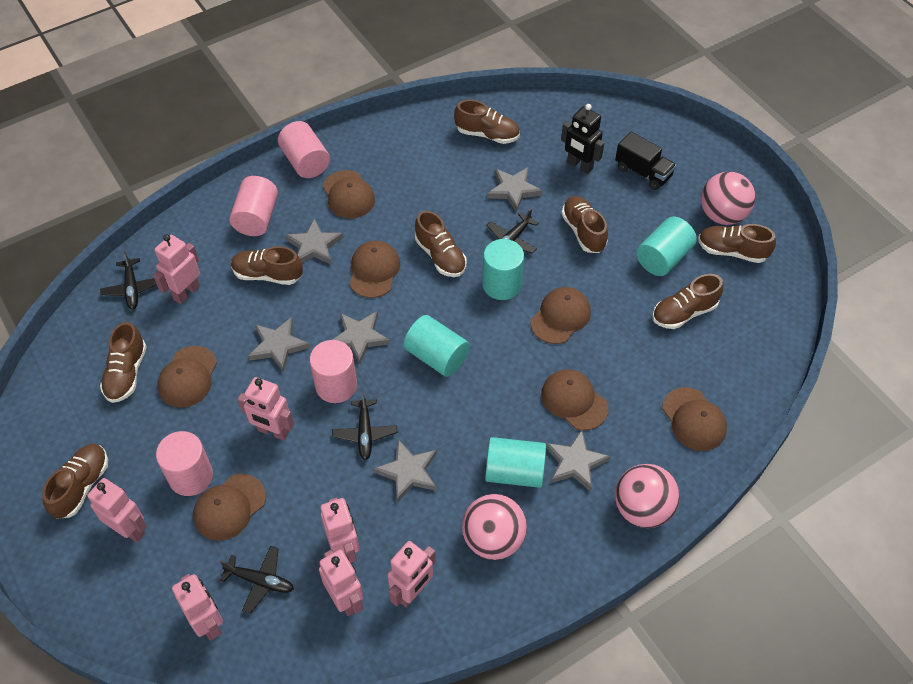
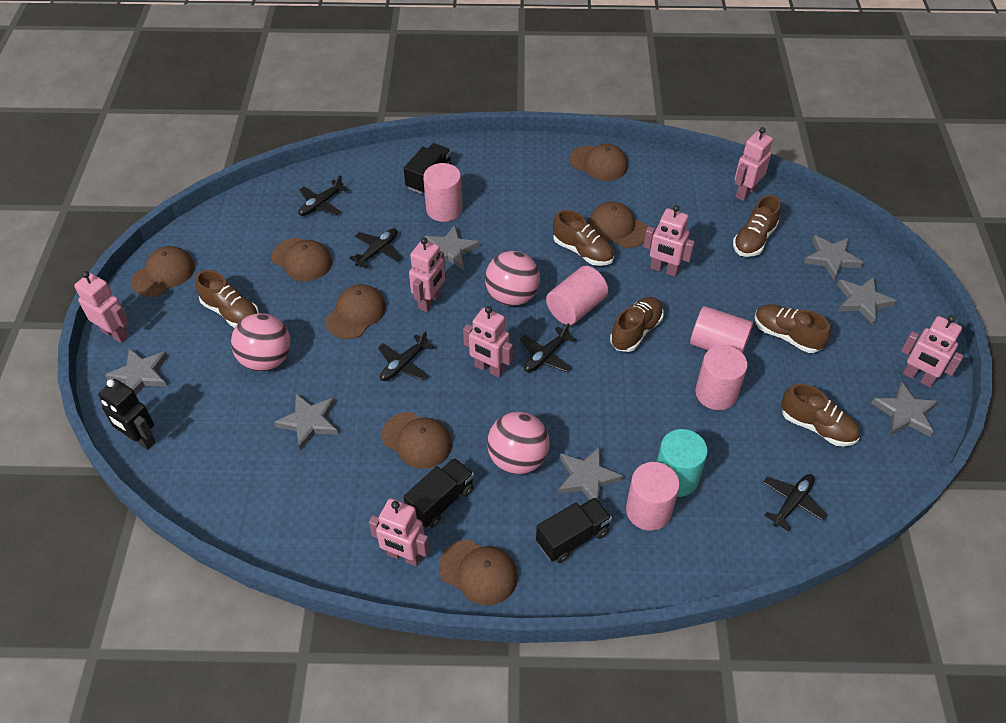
black plane: [100,251,157,309] [220,546,294,613] [332,391,397,460] [486,208,539,254] = 4 -> [298,175,348,216] [349,228,402,268] [378,330,434,381] [520,323,576,372] [763,474,828,531] = 5
black truck: [615,131,676,190] = 1 -> [403,458,474,528] [404,143,452,194] [536,497,612,563] = 3
brown shoe: [42,444,108,519] [100,322,147,403] [231,246,303,285] [415,211,467,277] [454,100,520,144] [562,196,608,253] [652,274,723,329] [698,224,776,263] = 8 -> [195,270,259,328] [553,210,614,266] [610,297,664,352] [733,195,781,257] [755,304,831,353] [781,384,860,447] = 6
grey star: [248,317,310,373] [285,218,343,265] [333,311,390,364] [373,439,437,502] [487,167,543,212] [546,430,611,492] = 6 -> [105,348,168,394] [274,393,338,451] [424,225,479,270] [558,446,623,500] [804,235,863,280] [837,277,897,325] [871,381,938,437] = 7
pink cylinder: [156,431,213,496] [229,176,278,236] [278,121,330,178] [310,340,357,403] = 4 -> [423,163,462,222] [546,266,608,325] [626,462,680,531] [690,306,753,353] [695,345,748,410] = 5
turquoise cylinder: [404,315,470,377] [482,239,524,300] [485,437,546,488] [636,217,697,276] = 4 -> [657,429,708,497] = 1

